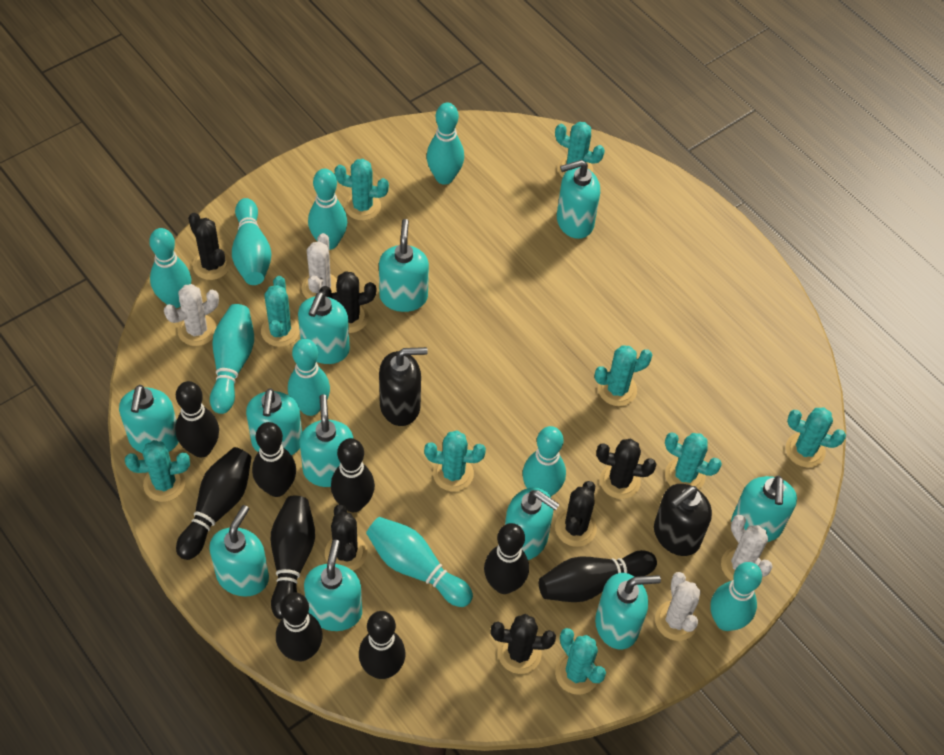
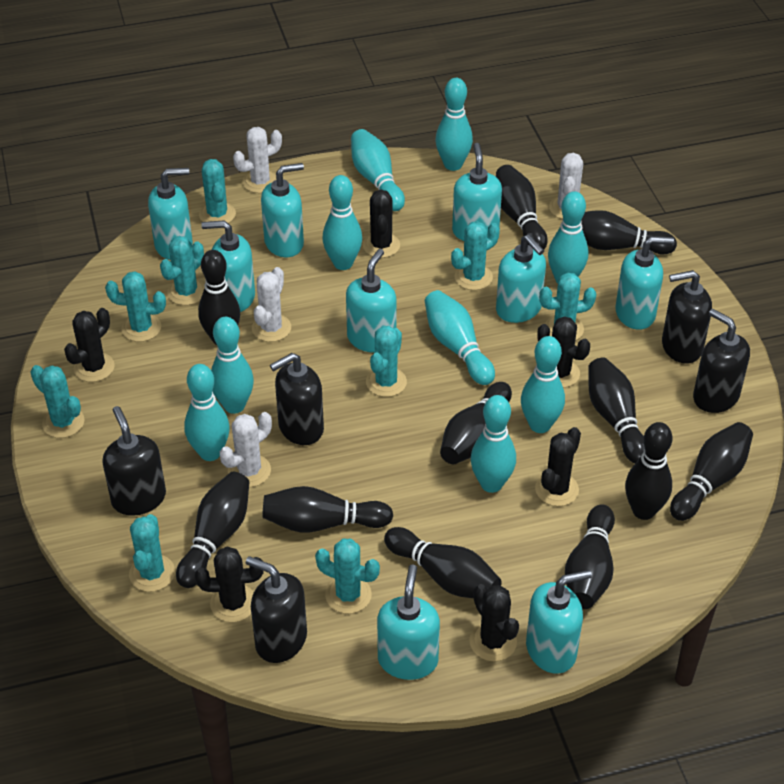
black bowling pin: [175,381,219,458] [176,447,252,560] [252,422,296,497] [270,496,315,619] [276,592,323,661] [331,438,375,512] [359,611,405,679] [484,523,529,594] [539,550,657,602] = 9 -> [176,472,250,588] [198,250,240,345] [262,486,393,533] [384,527,502,598] [440,382,512,464] [496,165,548,250] [565,504,615,609] [581,210,677,255] [588,358,645,464] [625,422,672,520] [670,422,753,521] = 11
black soap dispenser: [379,347,428,426] [654,484,712,556] = 2 -> [102,406,166,516] [246,556,307,663] [270,353,324,445] [662,270,712,363] [693,309,750,413] = 5
turquoise soap dispenser: [119,385,179,453] [209,505,269,597] [246,388,302,455] [298,292,350,364] [300,394,354,487] [304,540,362,631] [379,219,429,312] [505,487,560,560] [557,160,600,239] [595,573,661,649] [731,475,797,542] = 11 -> [148,168,193,260] [201,220,255,312] [261,163,304,257] [346,249,396,353] [377,565,440,680] [452,143,502,241] [496,235,546,323] [526,570,592,674] [615,236,674,330] = 9

